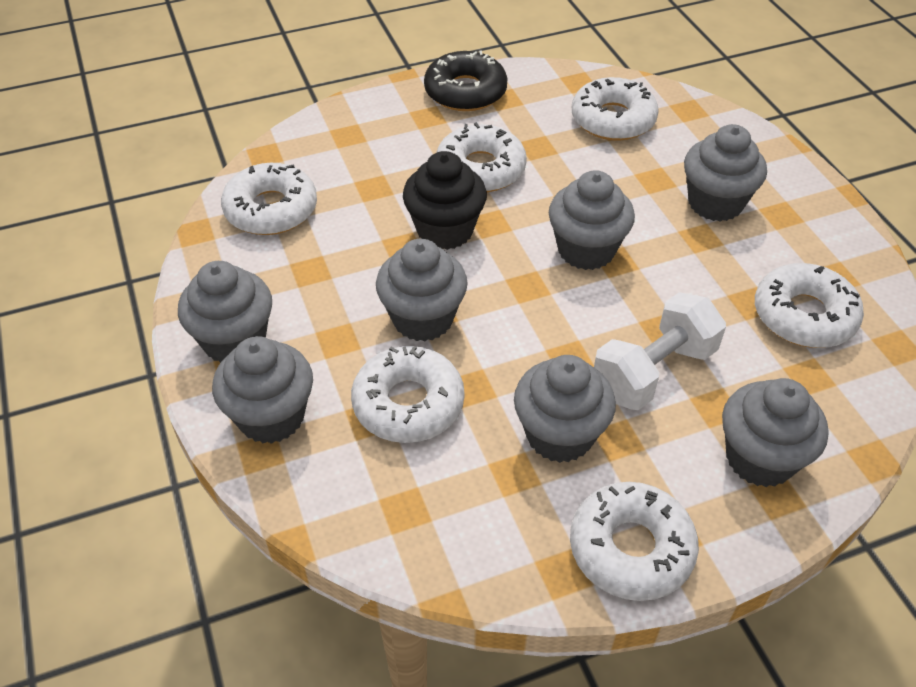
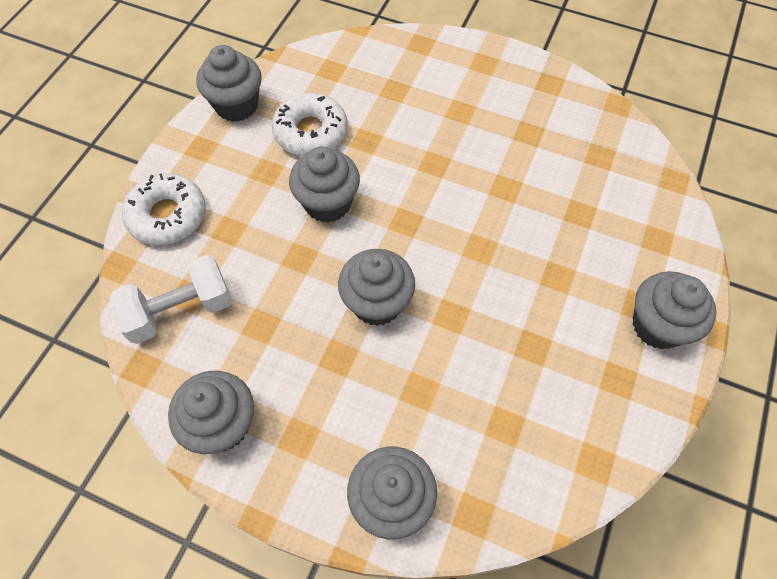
black cupcake: [403,151,487,250] = 1 -> none = 0
black donut: [424,50,507,111] = 1 -> none = 0
grey cupcake: [178,261,272,363] [212,336,313,444] [376,239,468,342] [514,355,616,463] [549,170,635,270] [684,124,767,222] [722,378,828,487] = 7 -> [168,371,254,454] [197,45,262,122] [289,147,360,223] [338,249,415,326] [347,447,437,539] [632,271,717,349] = 6
white donut: [221,163,317,235] [351,346,464,443] [436,123,527,192] [570,482,699,601] [572,77,659,141] [755,263,864,348] = 6 -> [122,173,206,245] [272,93,348,156] = 2

